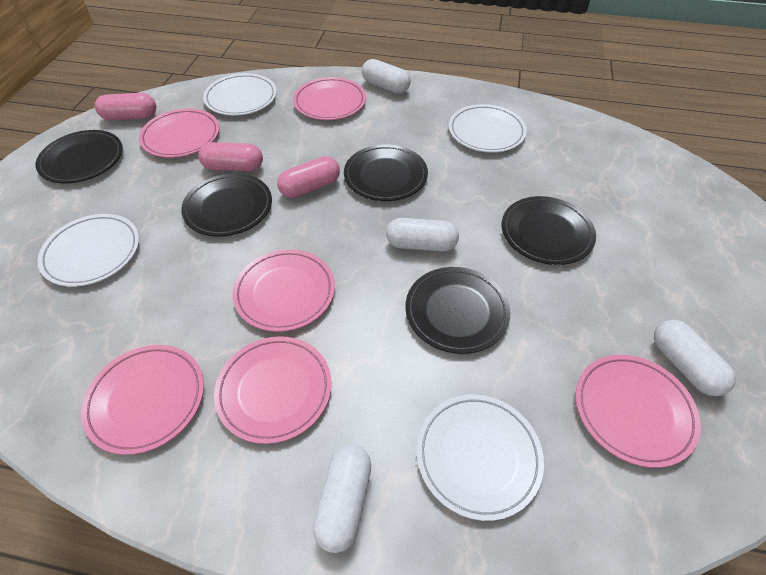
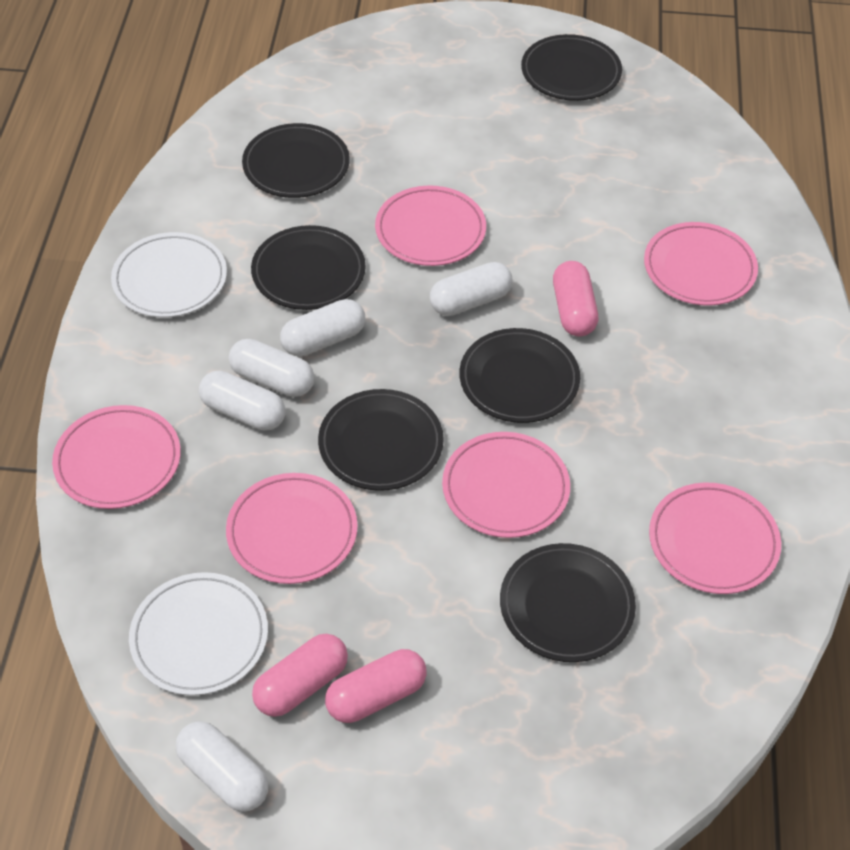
black plate: [35,130,123,183] [181,173,272,237] [344,145,428,201] [405,267,511,354] [502,196,596,265] = 5 -> [242,123,350,198] [251,225,366,310] [318,389,444,491] [459,328,580,423] [500,543,636,662] [521,34,622,101] = 6
white capsule: [313,444,371,553] [362,59,411,94] [386,218,459,251] [654,320,736,396] = 4 -> [176,721,268,812] [199,371,286,431] [229,339,314,397] [280,299,365,356] [430,262,512,316] = 5
white plate: [38,214,139,287] [203,73,277,116] [417,395,544,521] [449,104,527,153] = 4 -> [111,232,227,318] [129,572,268,696] = 2

